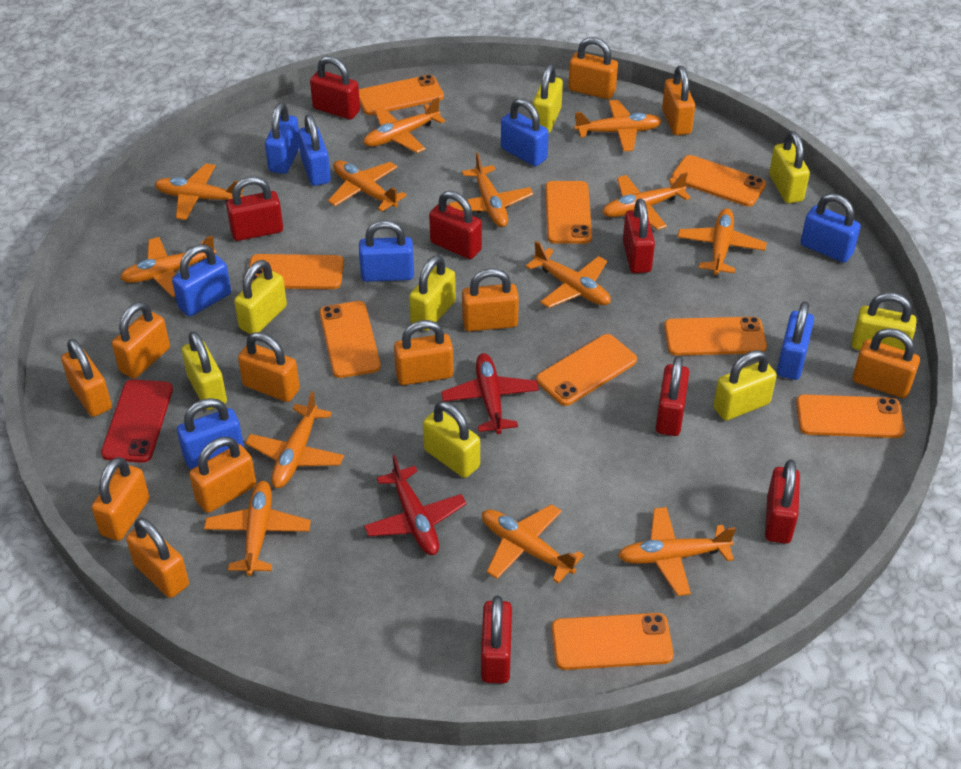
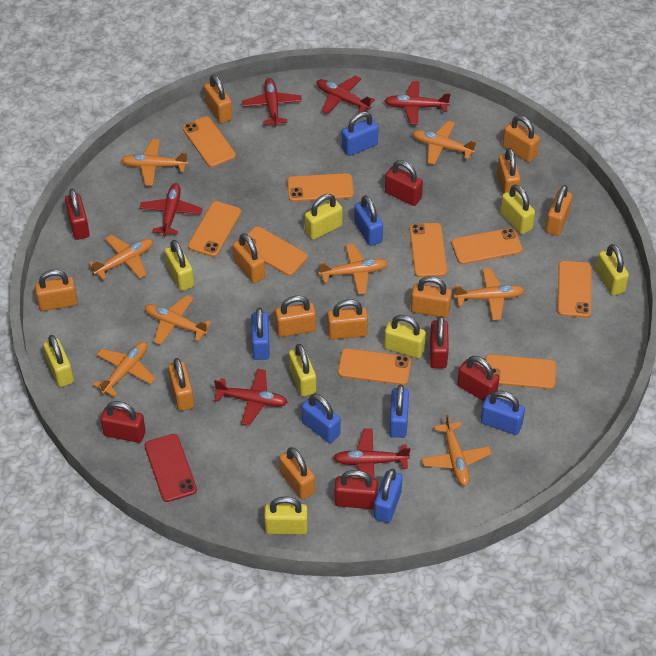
blue padlock: [172,244,231,316] [177,398,244,469] [265,103,300,174] [298,114,331,186] [359,220,414,282] [501,99,549,166] [777,301,814,380] [801,193,861,263] = 8 -> [251,308,270,360] [302,394,341,443] [342,111,379,156] [354,195,383,246] [374,469,403,523] [389,385,409,438] [481,390,525,435] = 7
orange plane: [120,236,216,297] [155,164,244,220] [204,481,311,576] [245,391,344,488] [328,160,407,212] [363,97,445,153] [448,152,533,227] [482,504,584,583] [526,241,611,308] [574,100,662,152] [602,172,691,230] [618,507,736,596] [678,208,767,275] = 13 -> [89,235,153,280] [93,341,156,397] [121,139,188,186] [145,295,212,345] [319,243,388,295] [412,121,477,165] [422,414,492,486] [454,268,525,320] = 8
red padlock: [226,177,283,241] [310,56,360,120] [429,191,482,259] [481,596,512,684] [623,198,655,273] [656,356,689,436] [765,460,800,544] = 7 -> [65,189,90,240] [101,401,146,443] [334,470,378,509] [385,160,423,206] [430,316,449,369] [457,356,499,401] = 6
red plane: [364,455,466,555] [441,353,539,434] = 2 -> [139,183,203,236] [214,369,288,426] [242,78,302,126] [316,76,375,114] [333,428,411,479] [385,81,451,125] = 6

